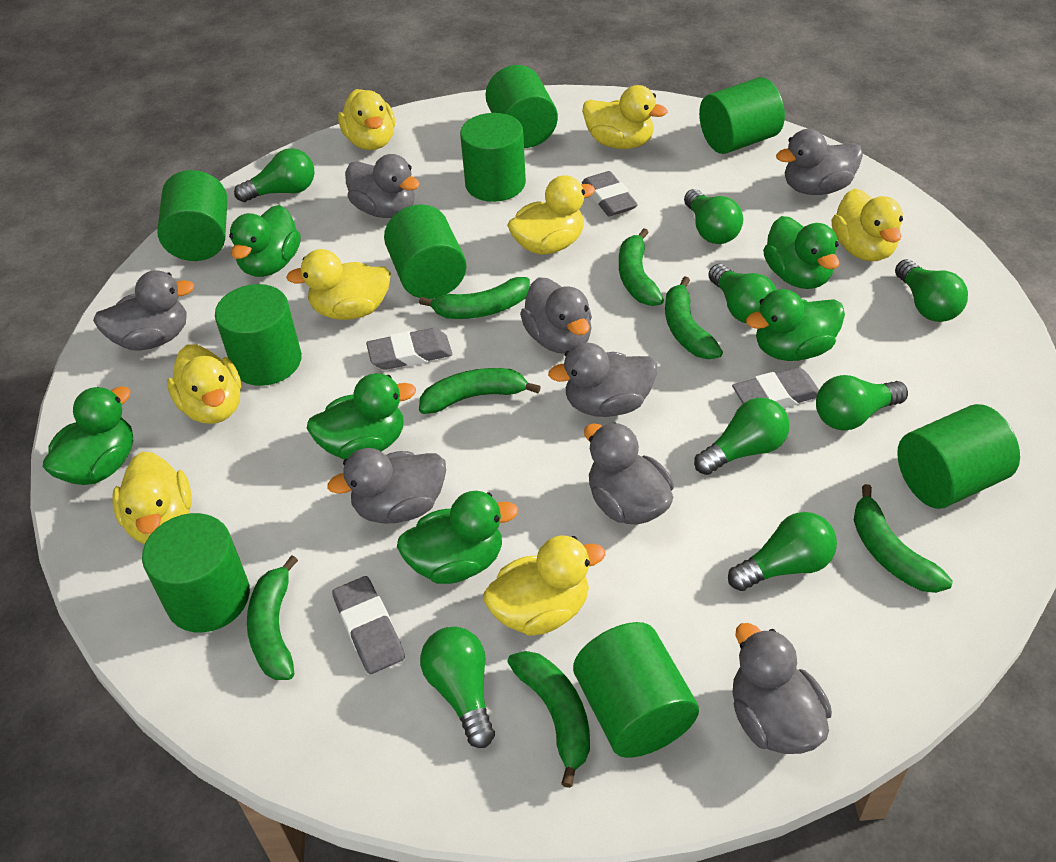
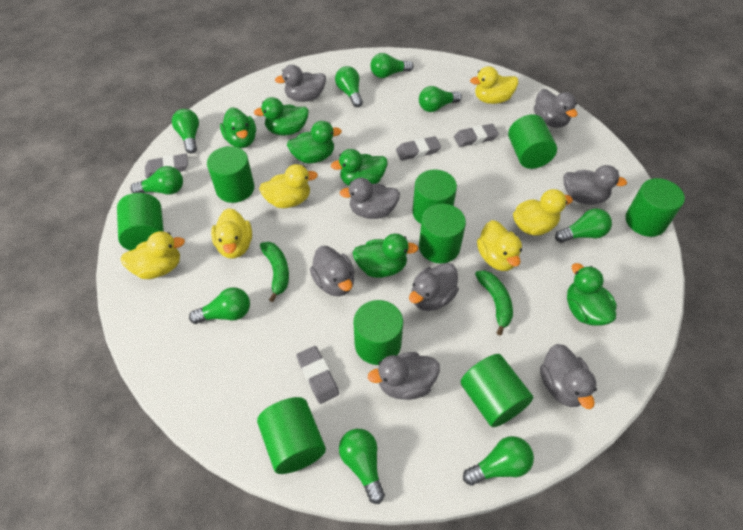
green banana: [247,555,298,680] [419,277,530,319] [419,368,541,414] [508,651,590,788] [619,228,664,306] [665,276,723,359] [854,484,953,593] = 7 -> [260,242,289,302] [475,270,513,335] = 2
green light bulb: [234,148,314,202] [420,627,495,748] [684,189,743,244] [694,398,789,475] [708,264,776,323] [728,512,837,591] [816,375,908,430] [895,259,968,322] = 8 -> [131,166,183,195] [172,109,199,154] [189,287,250,324] [335,66,363,107] [339,429,385,504] [370,53,414,78] [419,86,462,112] [463,436,534,486] [555,208,612,243] = 9
yellow duck: [112,452,192,544] [167,345,241,424] [286,249,391,320] [338,89,395,150] [483,536,605,636] [507,175,595,255] [582,85,667,149] [832,189,903,261] = 8 -> [120,231,185,279] [211,208,252,258] [259,164,318,208] [470,66,518,104] [477,220,522,271] [513,189,573,236] = 6

